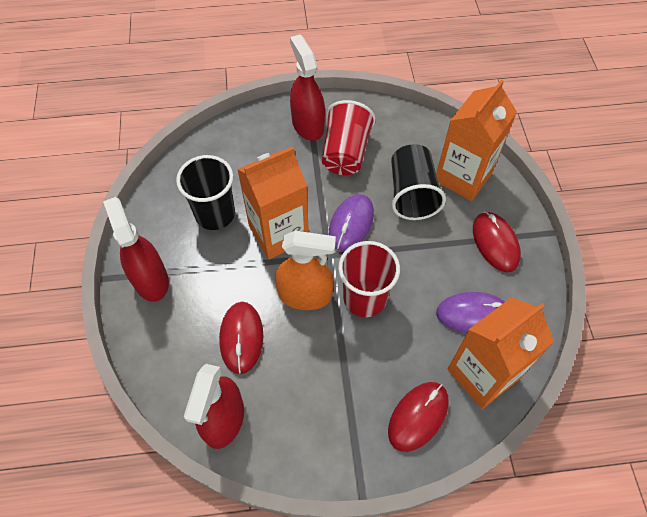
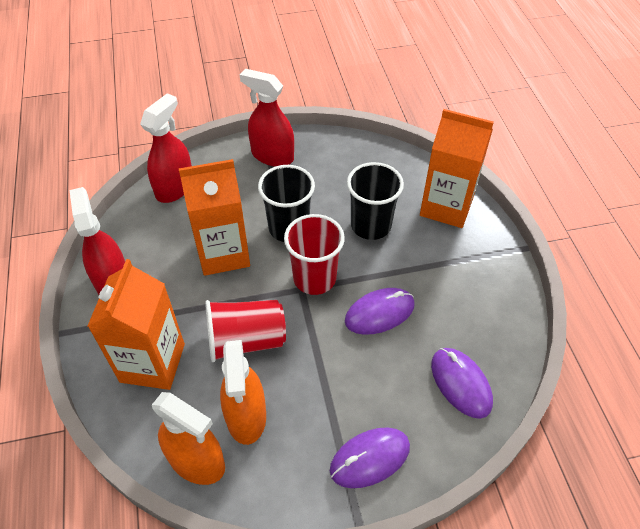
orange spray bottle: [275,231,336,310] = 1 -> [152,392,225,485] [220,340,266,445] = 2
purple mouse: [329,194,374,251] [436,292,505,333] = 2 -> [330,427,410,488] [345,288,415,335] [431,348,493,419] = 3
red mouse: [219,302,263,374] [388,382,449,452] [473,211,521,272] = 3 -> none = 0

